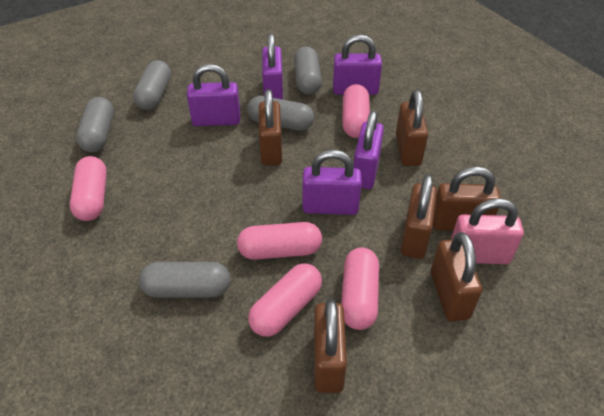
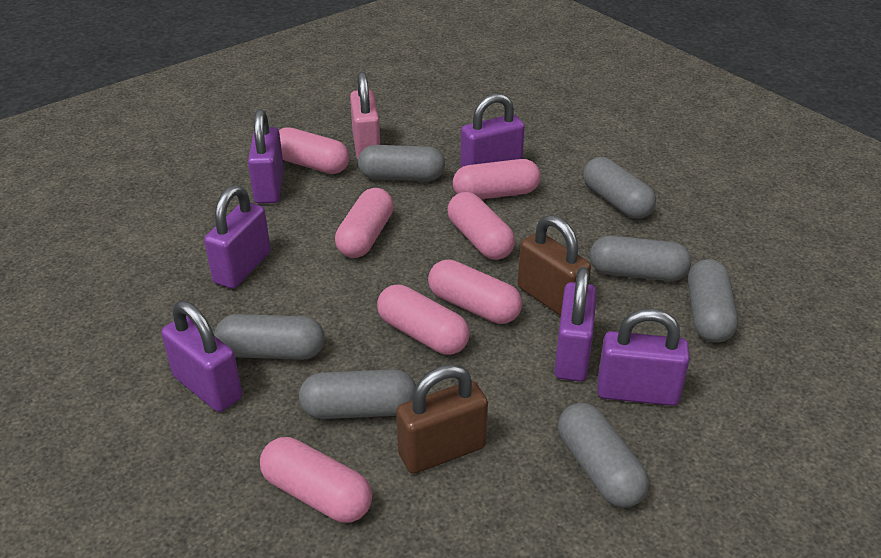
brown padlock: [259,89,282,166] [314,299,347,393] [396,90,428,166] [401,174,437,259] [431,232,482,321] [433,166,501,231] = 6 -> [396,364,488,474] [518,215,591,316] = 2
grey capsule: [76,97,114,152] [133,60,171,110] [139,262,230,298] [247,96,314,131] [294,46,322,95] = 5 -> [214,314,325,360] [299,369,416,419] [358,145,445,181] [558,403,649,508] [583,157,656,219] [590,235,691,281] [688,259,738,343] = 7
pink capsule: [70,156,107,221] [237,222,322,260] [248,263,322,337] [341,248,379,330] [342,84,370,138] = 5 -> [260,437,372,523] [279,127,350,174] [335,188,394,258] [377,284,470,355] [428,259,522,324] [447,192,515,260] [453,159,541,199] = 7
purple padlock: [187,64,240,126] [262,33,283,100] [303,150,362,215] [333,34,382,95] [353,111,384,189] = 5 -> [161,301,242,412] [204,185,271,289] [248,109,284,204] [461,93,525,168] [554,267,597,382] [597,309,690,406] = 6

